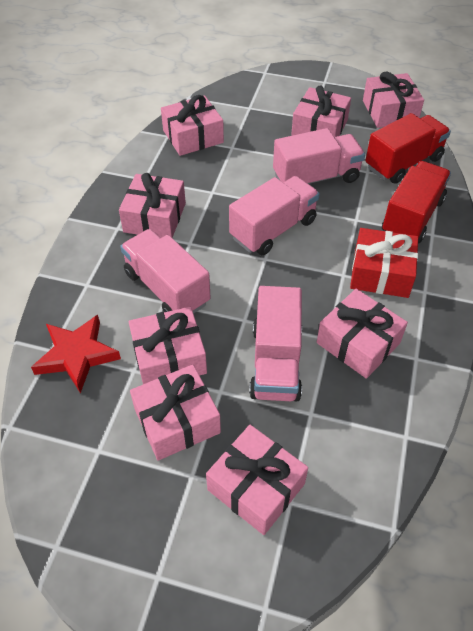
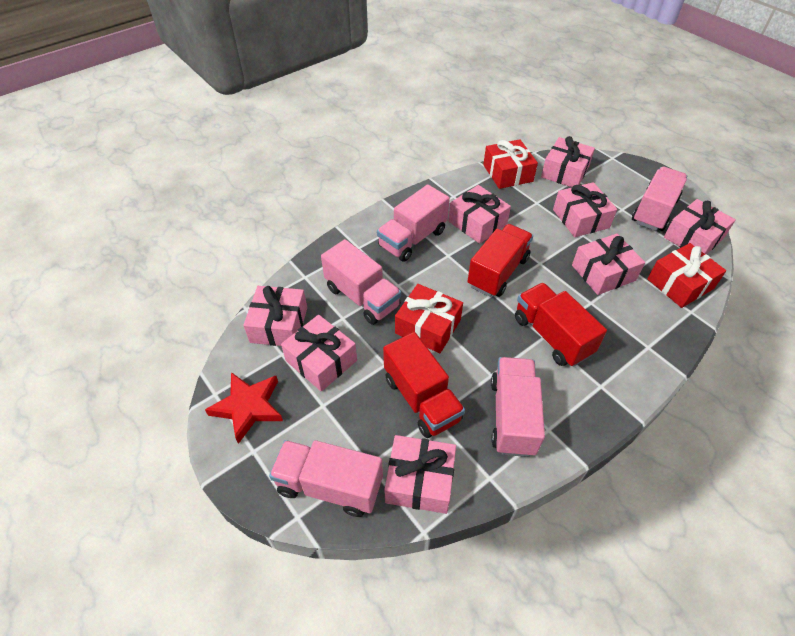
pink truck: [120,229,211,314] [229,176,320,255] [249,286,302,401] [273,128,365,184] = 4 -> [269,440,383,517] [321,239,401,325] [377,184,450,262] [491,357,545,457] [632,167,687,231] = 5
red gift: [350,228,418,298] = 1 -> [395,284,463,353] [483,139,538,189] [647,243,726,308] = 3
red truck: [365,113,451,184] [382,161,451,243] = 2 -> [383,332,465,438] [467,224,533,297] [515,283,607,367] = 3

